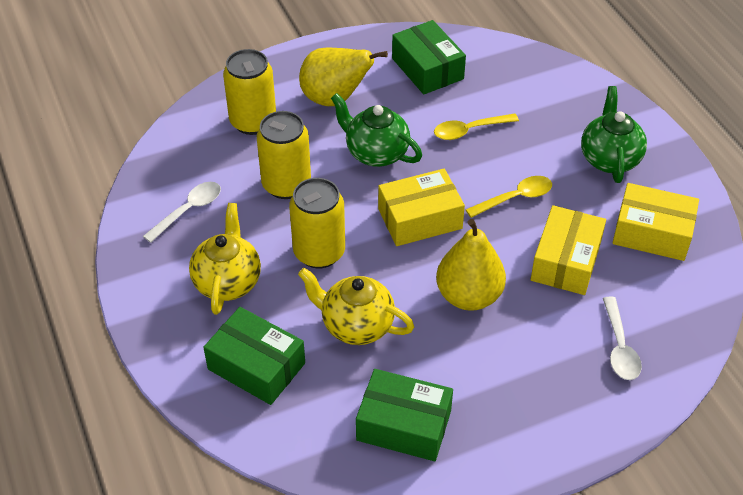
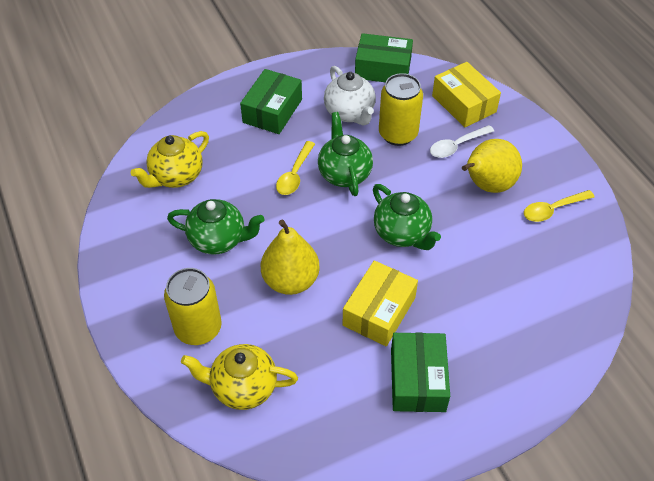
green teapot: [331,93,422,167] [581,86,647,183] = 2 -> [167,199,265,255] [318,112,373,196] [373,184,441,250] = 3
white spoon: [143,182,221,243] [603,297,642,380] = 2 -> [430,125,494,158] = 1
white teapot: none = 0 -> [324,66,376,126] = 1
yellow box: [378,169,465,246] [531,205,606,295] [612,183,699,261] = 3 -> [342,260,418,346] [432,62,501,127] = 2
yellow can: [223,49,276,135] [257,111,311,199] [289,178,345,268] = 3 -> [164,268,222,345] [379,73,423,146] = 2

